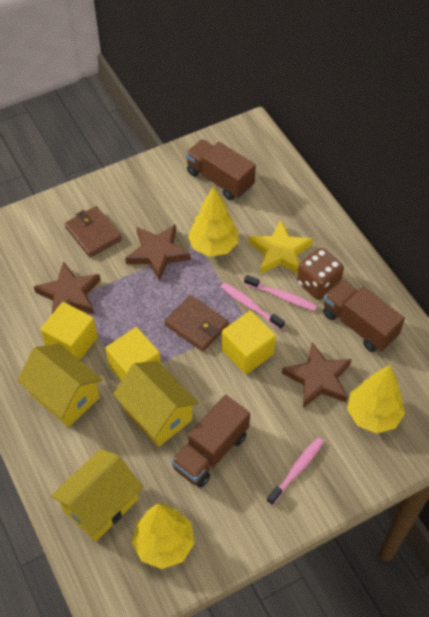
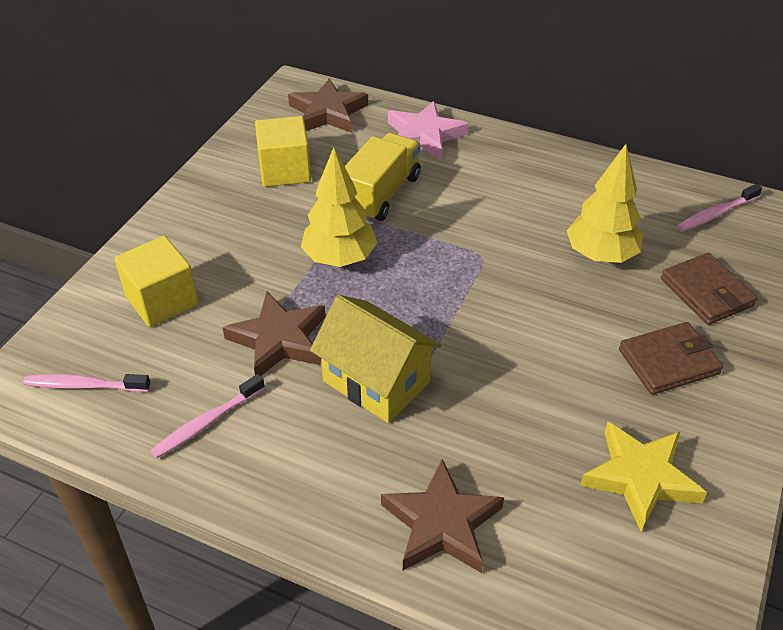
brown dice: [297,248,344,300] = 1 -> none = 0
brown truck: [171,395,250,488] [186,139,256,200] [323,280,405,352] = 3 -> none = 0
pink star: none = 0 -> [388,101,468,161] = 1
yellow cube: [40,302,98,360] [105,327,161,381] [222,311,276,374] = 3 -> [114,236,198,327] [255,116,311,187] = 2
yellow house: [17,343,103,427] [51,449,143,542] [113,361,199,447] = 3 -> [310,295,441,423] = 1
yellow tree: [132,504,194,569] [188,186,238,257] [347,365,405,434] = 3 -> [301,147,377,267] [566,144,643,263] = 2
yellow truck: none = 0 -> [344,133,421,221] = 1

